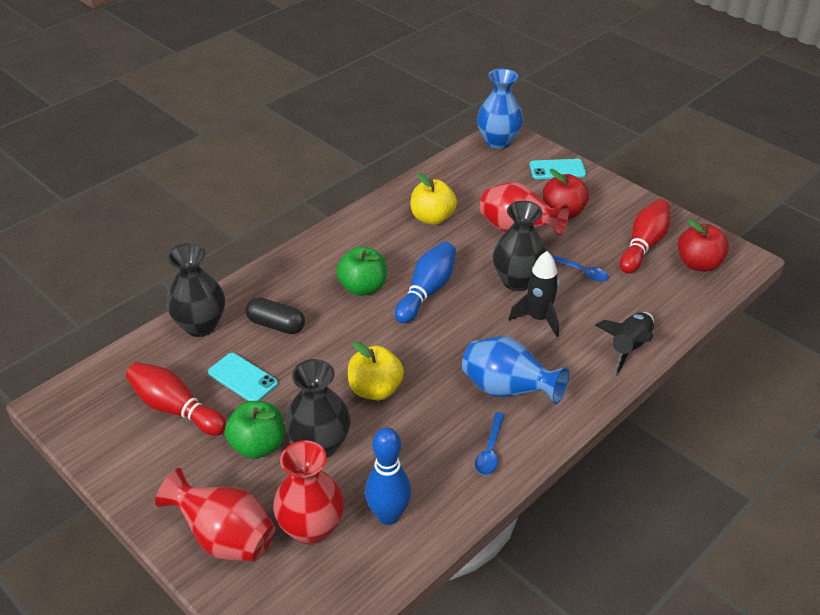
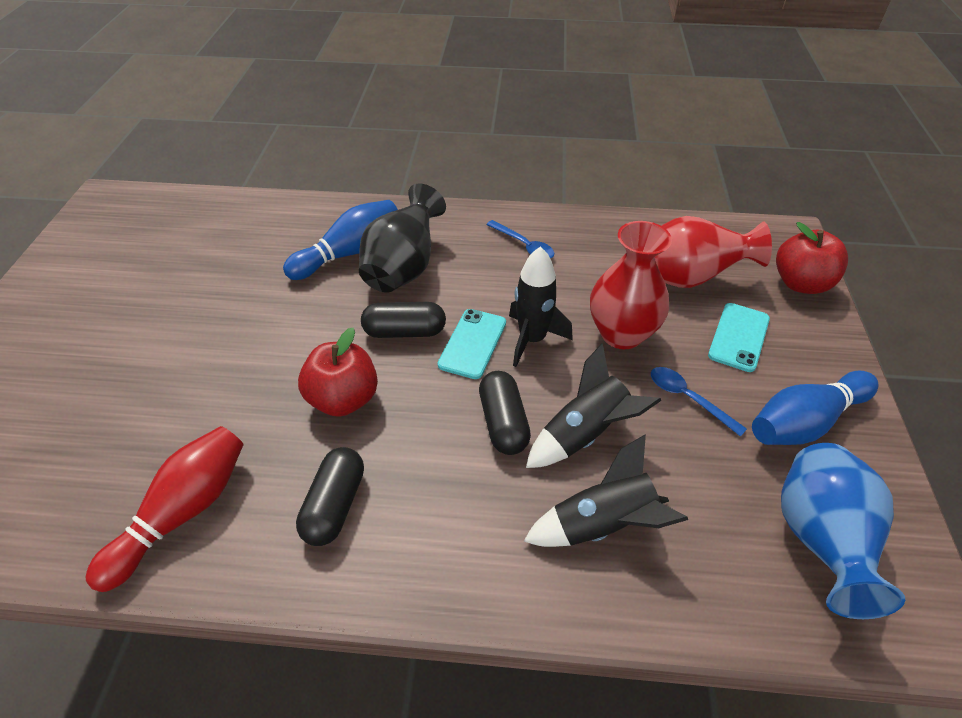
black capsule: [245,297,305,334] = 1 -> [296,447,364,546] [361,302,446,338] [479,371,531,455] = 3
black rocket: [509,251,559,337] [595,312,654,376] = 2 -> [509,246,573,367] [523,435,688,547] [526,343,662,468] = 3
black vase: [166,243,225,337] [285,359,351,458] [492,201,546,291] = 3 -> [359,183,446,293] = 1
blue vase: [462,336,569,404] [477,68,523,149] = 2 -> [781,443,905,619] = 1
green apple: [225,401,285,459] [336,247,387,296] = 2 -> none = 0
red bowling pin: [126,362,226,436] [620,199,670,274] = 2 -> [86,426,244,592] = 1
red vase: [155,468,275,562] [273,440,344,545] [480,182,569,235] = 3 -> [590,221,672,349] [655,216,772,288] = 2
yellow apple: [348,341,404,400] [411,173,457,225] = 2 -> none = 0

